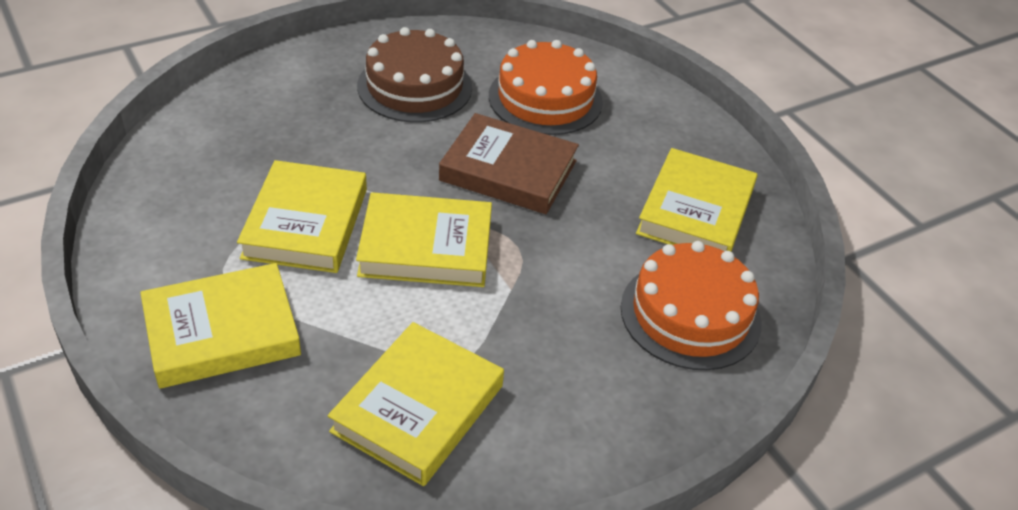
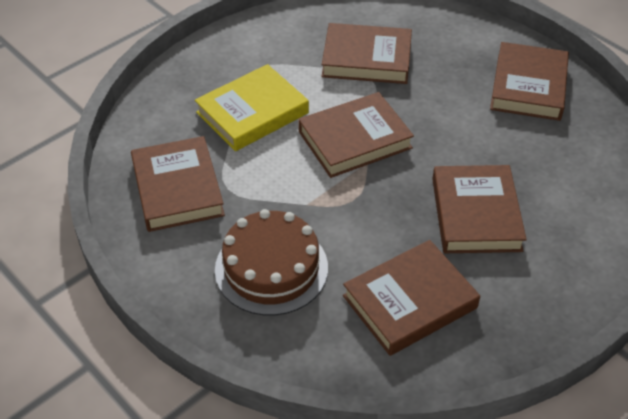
brown book: [439,113,579,214] = 1 -> [131,136,225,232] [298,92,414,178] [321,23,412,84] [343,240,480,356] [432,165,527,253] [490,42,569,121] = 6
orange cake: [489,40,603,135] [621,241,762,370] = 2 -> none = 0
yellow book: [140,263,301,389] [237,160,367,273] [328,322,504,486] [356,192,492,287] [636,148,757,252] = 5 -> [195,64,309,151] = 1

